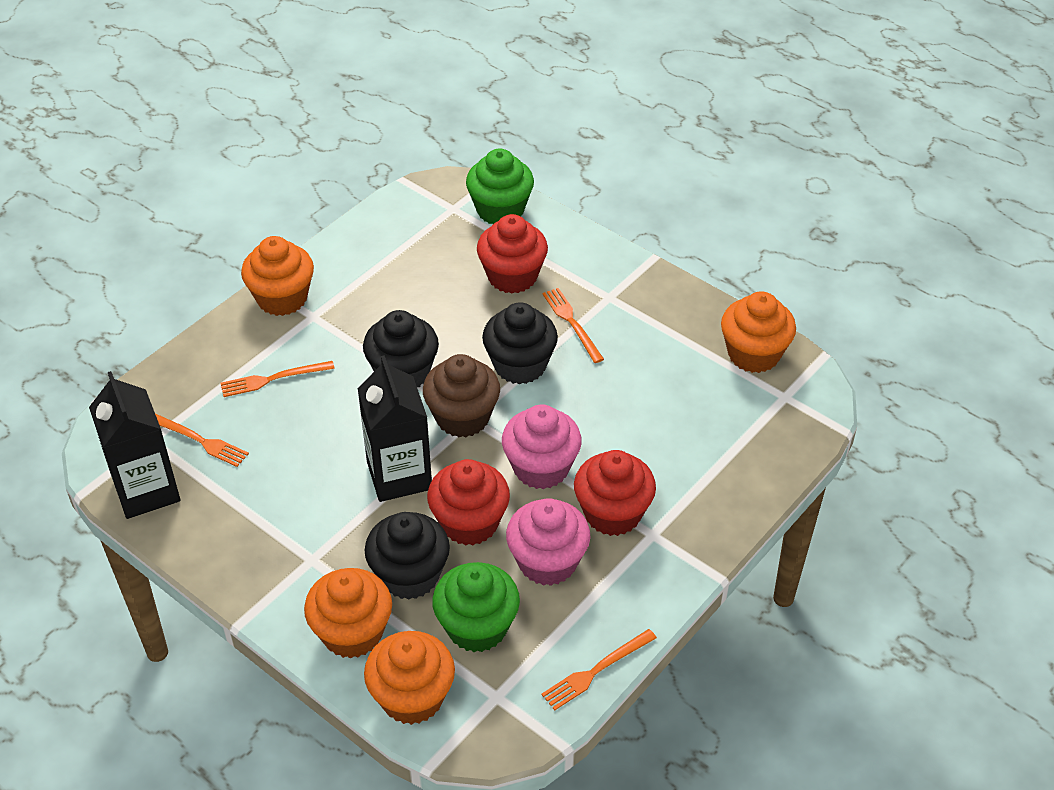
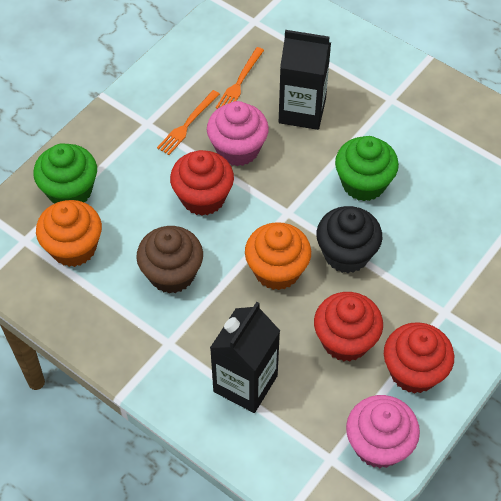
black cupcake: [363,310,439,387] [365,512,450,600] [482,302,558,384] = 3 -> [316,206,382,273] = 1
orange cupcake: [241,236,314,316] [304,568,392,659] [364,631,455,725] [721,291,796,373] = 4 -> [36,200,102,267] [245,222,311,290] = 2
orange fork: [155,414,249,467] [220,361,335,397] [541,629,657,710] [542,288,604,363] = 4 -> [157,90,220,155] [216,47,264,109] = 2

